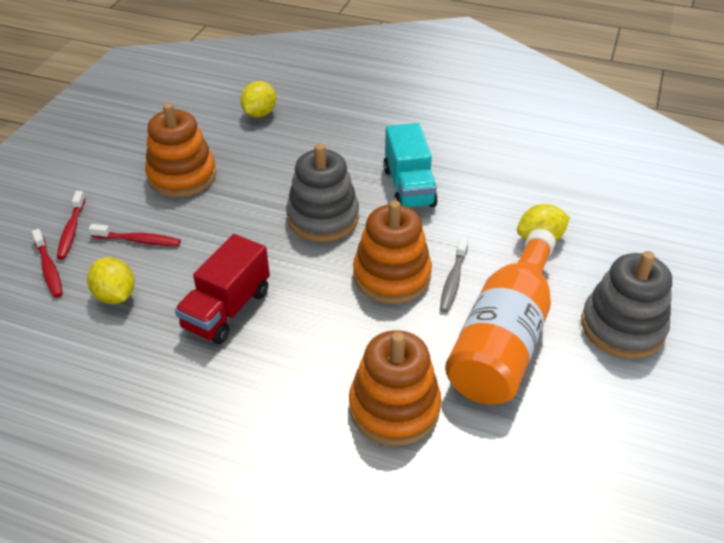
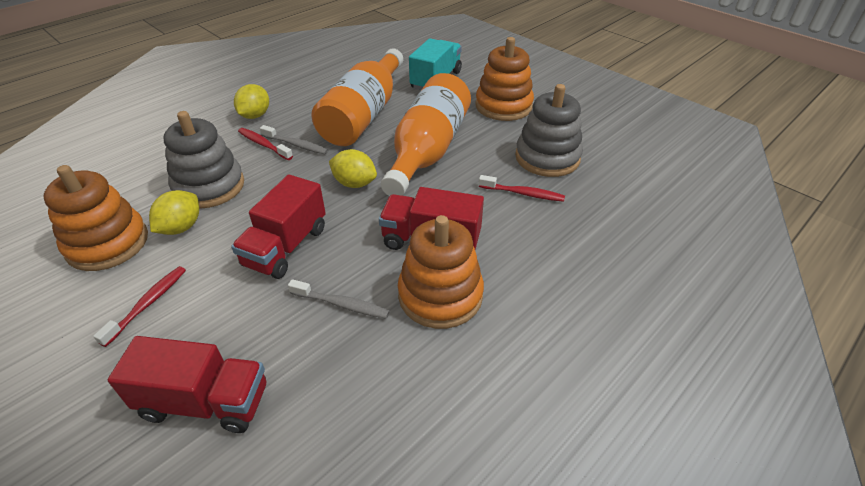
grey toothbrush: [440,237,468,312] = 1 -> [260,125,328,154] [288,279,390,319] = 2
orange bottle: [445,229,556,405] = 1 -> [311,49,403,146] [381,73,471,196] = 2
red truck: [175,234,270,344] = 1 -> [108,336,266,433] [231,174,326,279] [379,187,484,250] = 3

